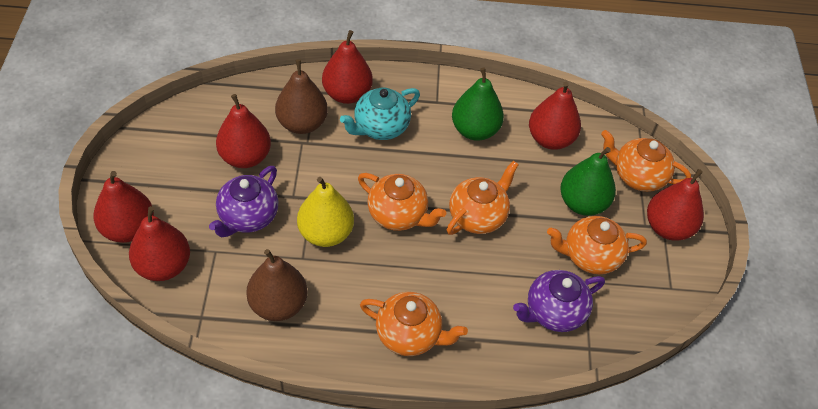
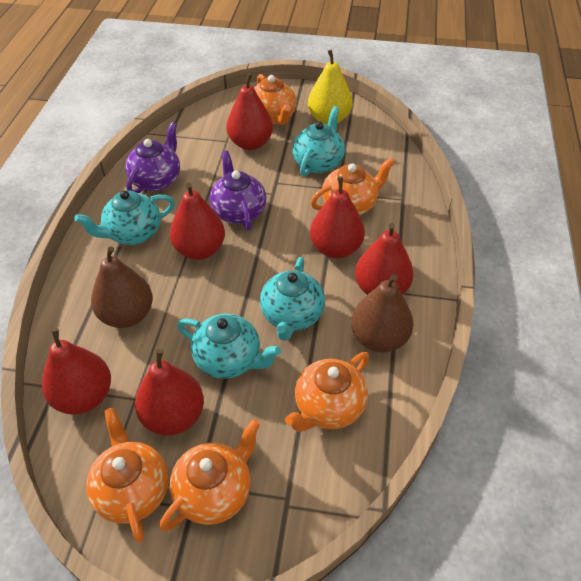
green pear: [452,67,504,141] [560,147,616,216] = 2 -> none = 0
turquoise teapot: [340,87,420,140] = 1 -> [74,190,175,245] [177,314,281,379] [260,257,325,341] [292,106,345,177] = 4

